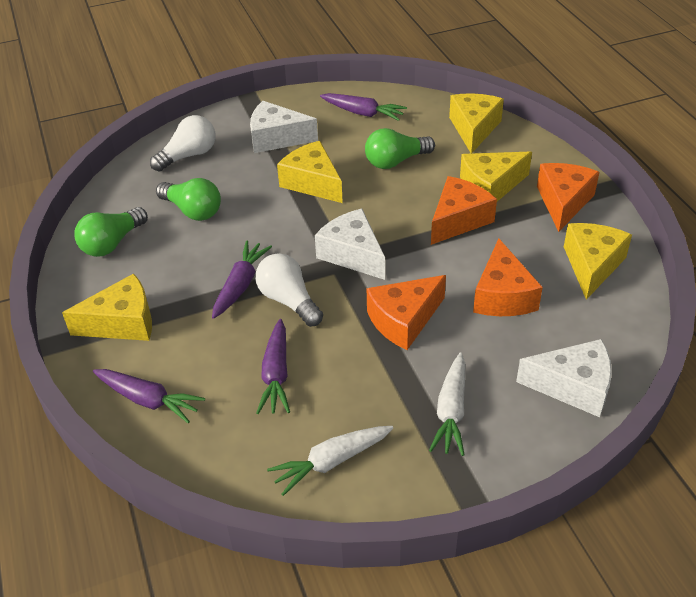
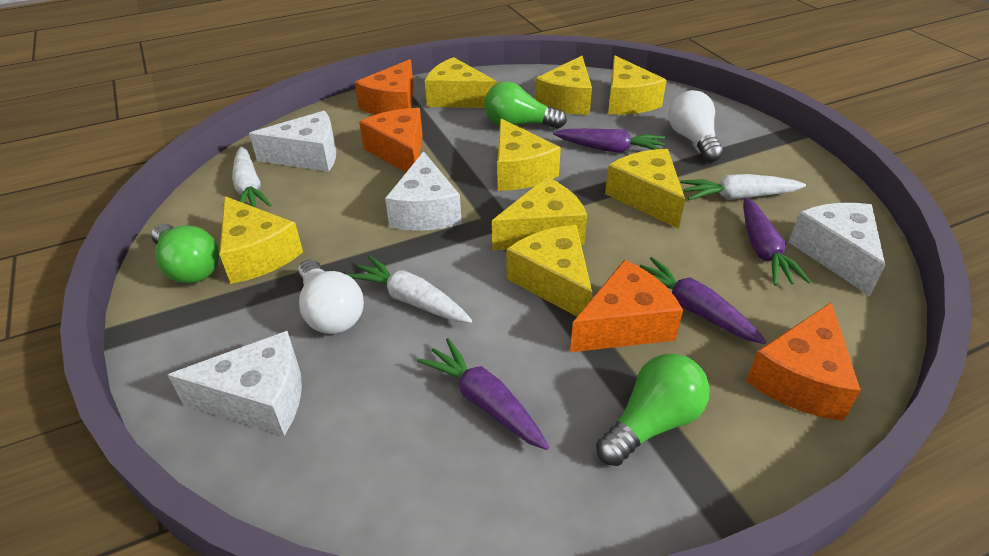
white carrot: [267,426,393,496] [429,352,466,456] = 2 -> [232,146,271,208] [346,255,472,323] [680,174,806,200] = 3
white cheese: [250,101,318,153] [315,209,385,280] [516,339,612,417] = 3 -> [168,331,302,436] [249,111,336,172] [385,151,462,231] [789,203,886,296] = 4
yellow cheese: [62,274,152,341] [277,141,343,203] [449,93,504,154] [460,151,532,201] [564,223,632,300] = 5 -> [219,196,303,284] [425,57,497,108] [492,177,587,250] [497,119,561,191] [507,225,592,316] [535,56,592,115] [605,149,685,229] [608,55,666,115] = 8

